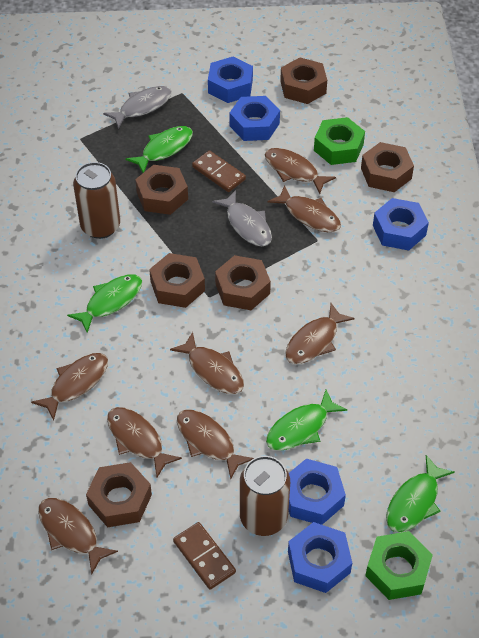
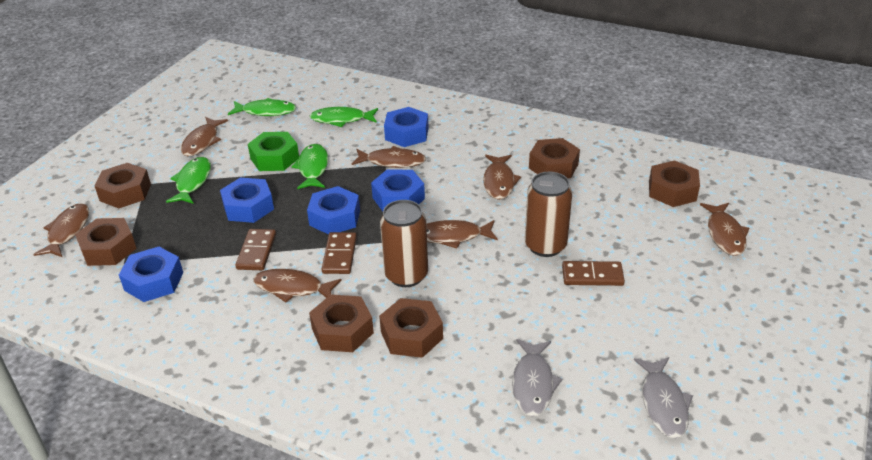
brown domino: [173,522,236,590] [192,150,246,192] = 2 -> [235,229,276,270] [322,232,357,274] [562,261,625,286] = 3
brown fish: [31,353,108,420] [38,498,118,575] [107,407,182,477] [170,332,244,394] [177,410,254,479] [265,148,336,194] [268,185,341,232] [285,303,355,364] = 8 -> [33,203,89,257] [181,117,228,156] [253,269,342,303] [352,146,426,168] [427,220,498,248] [483,155,521,200] [700,203,749,256] = 7
green nut: [314,117,365,165] [365,531,433,600] = 2 -> [248,132,299,171] = 1

